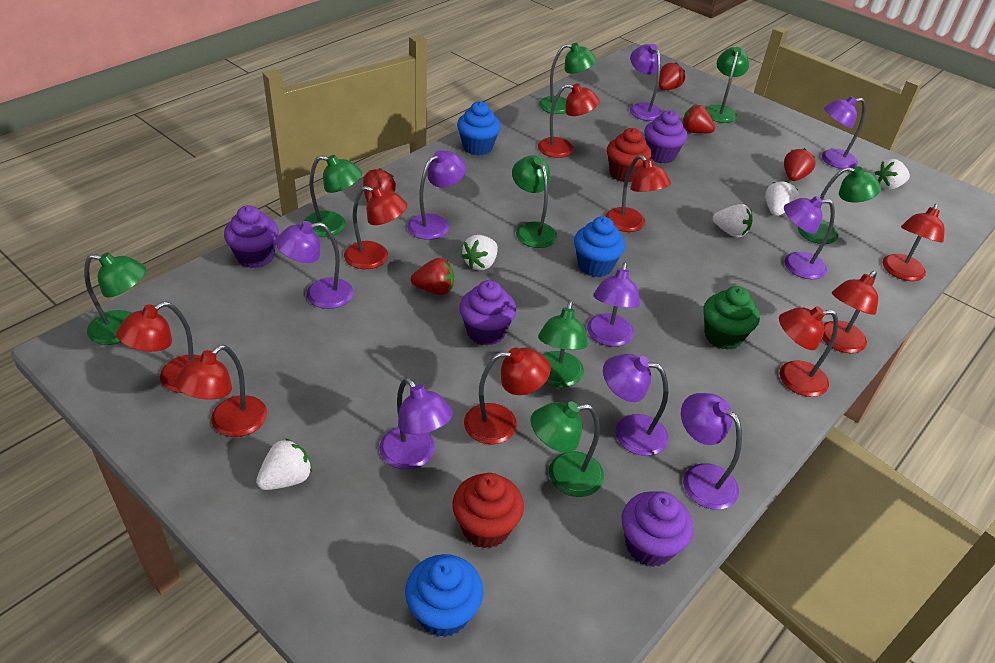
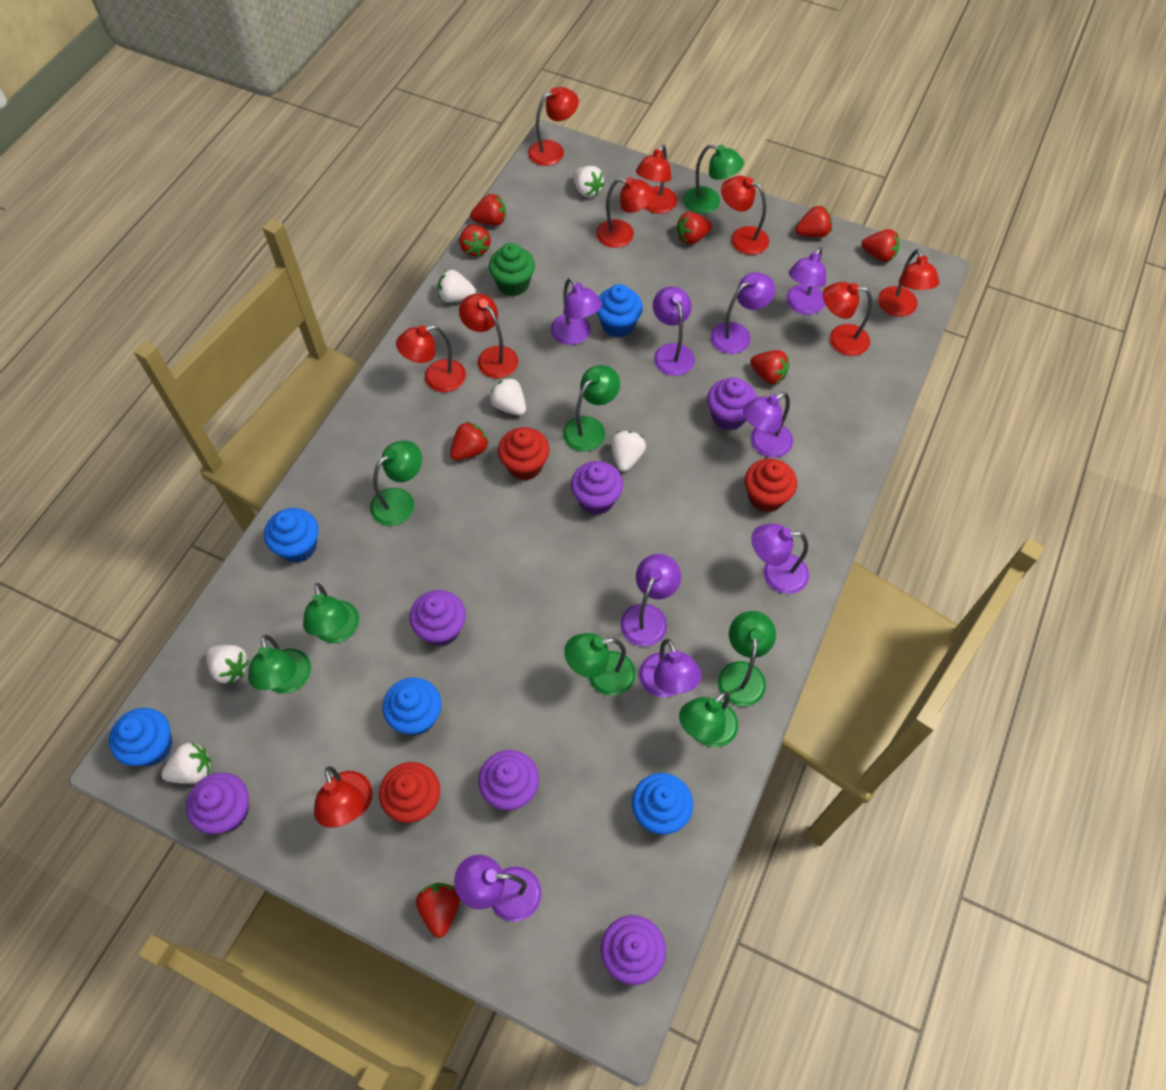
blue cupcake: [405,554,484,637] [457,101,501,155] [574,216,625,277] = 3 -> [109,708,173,766] [264,508,318,563] [382,677,441,735] [596,284,643,337] [632,773,693,835] = 5
purple cupcake: [224,205,279,268] [459,280,516,346] [622,491,694,567] [644,110,687,163] = 4 -> [186,773,249,834] [409,590,466,646] [478,750,539,810] [571,461,623,515] [601,915,666,985] [707,377,757,431] = 6
red cupcake: [452,473,524,548] [607,128,651,182] = 2 -> [379,762,440,823] [498,427,550,480] [745,459,797,512] = 3
red strawberry: [363,168,396,203] [411,258,454,295] [659,62,685,90] [682,105,715,134] [784,148,816,181] = 5 -> [416,883,460,938] [450,422,489,461] [459,225,491,257] [470,194,506,226] [676,212,712,244] [750,350,789,384] [795,206,832,238] [861,229,900,262] = 8
white strawberry: [256,438,312,490] [461,235,498,270] [713,204,752,238] [765,181,799,216] [875,159,910,190] = 5 -> [161,742,211,784] [206,645,250,685] [438,270,476,303] [489,377,526,415] [573,166,604,197] [611,431,646,472] = 6

